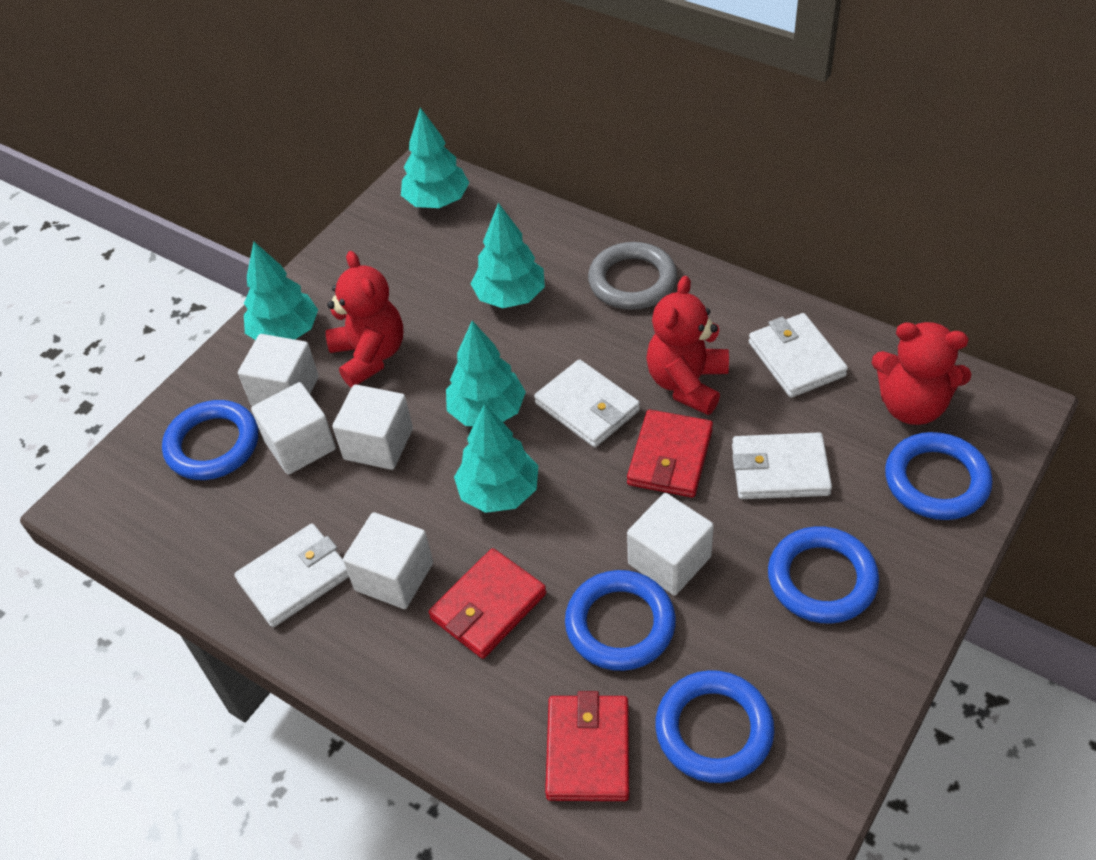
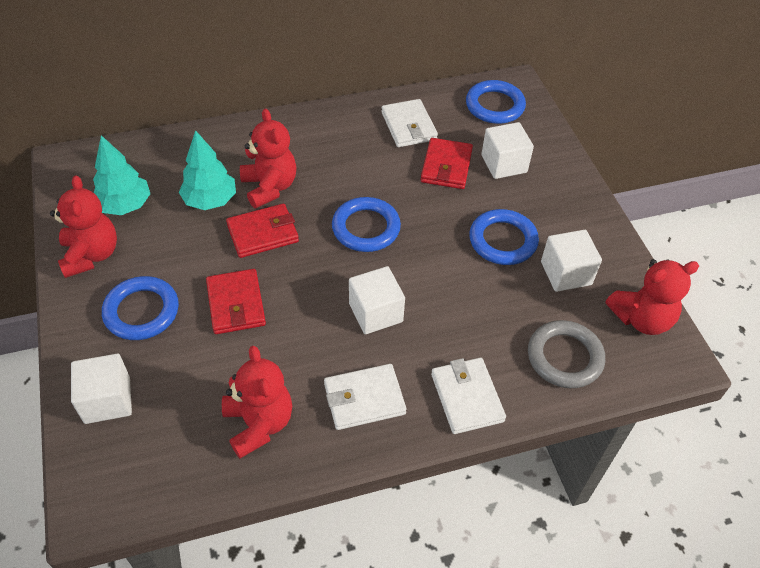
blue ring: [162,400,258,480] [565,570,676,671] [655,670,774,783] [768,526,879,624] [885,432,993,520] = 5 -> [102,276,179,340] [332,197,401,252] [466,80,526,124] [469,209,539,265] = 4
red teddy bear: [326,251,403,388] [646,276,729,415] [871,322,971,425] = 3 -> [50,175,117,278] [222,346,292,459] [240,108,297,209] [605,259,699,335] = 4
turquoise tree: [244,242,318,340] [401,108,469,208] [446,321,526,426] [454,404,538,513] [471,203,545,308] = 5 -> [93,135,150,215] [179,130,236,210] = 2
white cube: [238,334,319,406] [251,382,336,475] [332,384,413,470] [343,512,433,609] [627,493,714,595] = 5 -> [71,354,132,424] [349,266,405,334] [481,122,534,179] [541,230,602,292] = 4
white wallet: [234,524,349,627] [534,359,640,447] [732,433,832,499] [749,313,848,398] = 4 -> [324,364,407,430] [381,99,438,147] [431,358,506,434] = 3

